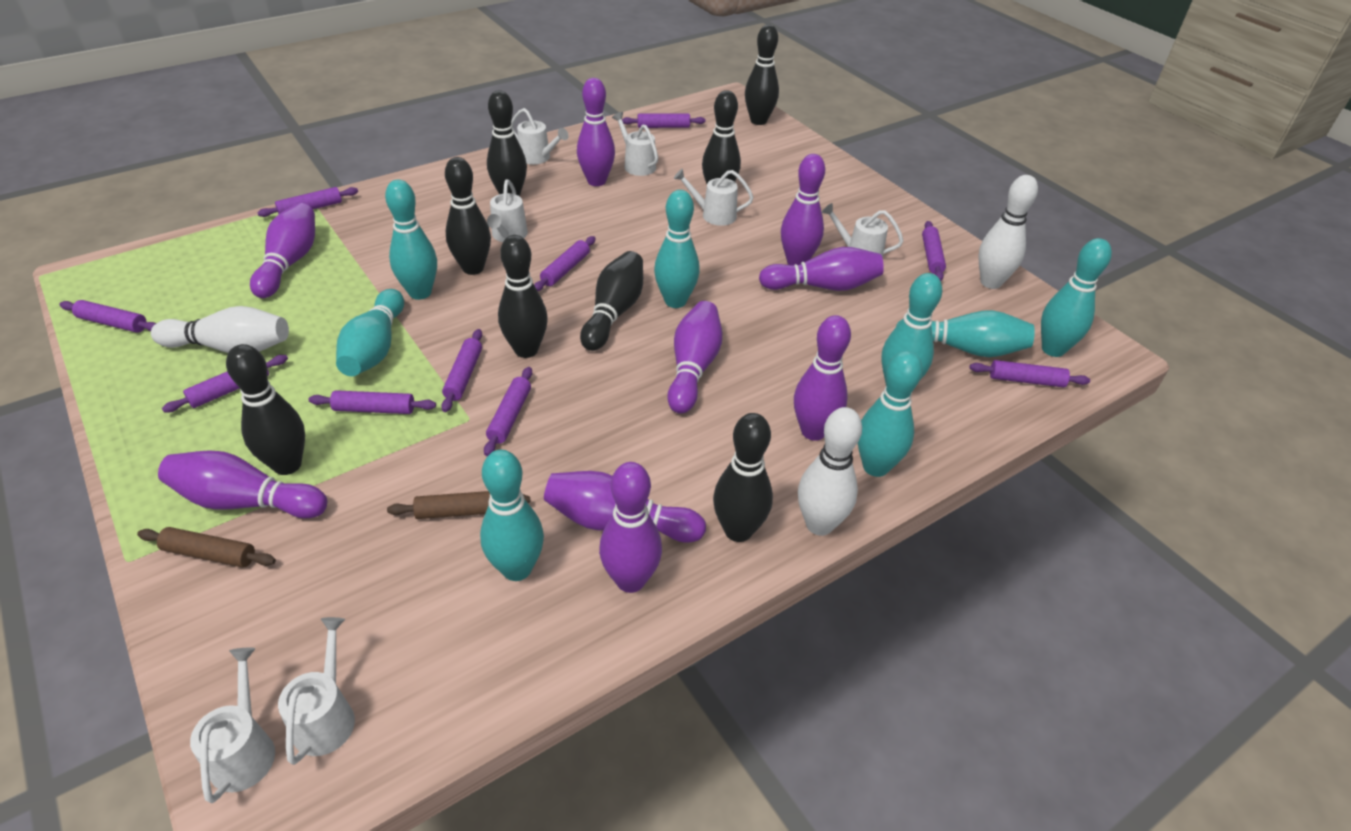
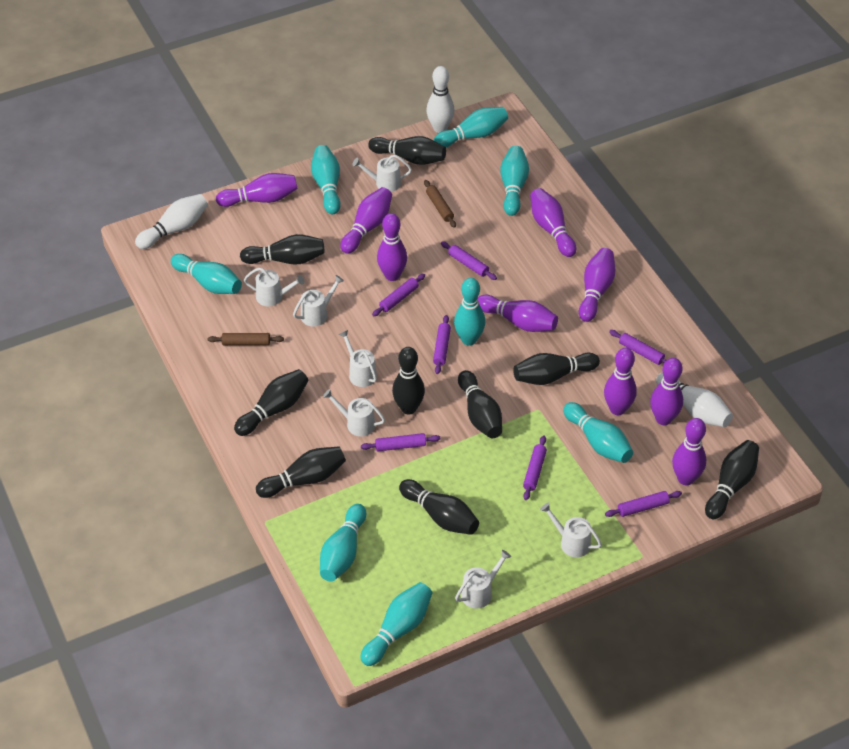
black bowling pin: [226,344,305,475] [445,157,491,275] [487,90,527,196] [498,235,548,358] [580,251,643,351] [702,90,741,184] [713,413,773,542] [745,25,779,125] = 8 -> [234,369,308,436] [240,234,325,264] [256,446,346,498] [368,136,446,165] [392,347,425,414] [399,479,479,535] [458,370,502,438] [513,353,600,385] [705,440,759,519] = 9
purple rolling pin: [59,300,156,333] [162,355,288,412] [257,187,358,217] [309,390,436,414] [441,329,482,412] [484,367,532,456] [534,236,596,291] [622,113,706,128] [922,221,946,281] [969,360,1090,387] = 10 -> [361,433,440,451] [372,274,425,316] [433,315,451,374] [441,241,497,280] [523,436,547,500] [605,491,682,517] [609,330,667,365] = 7

